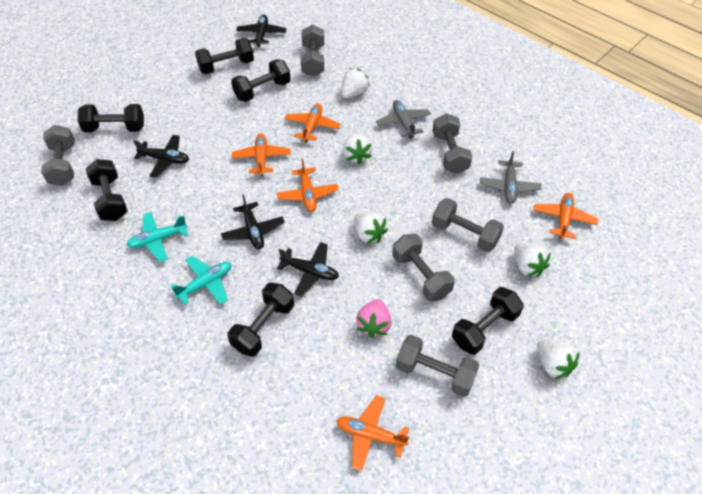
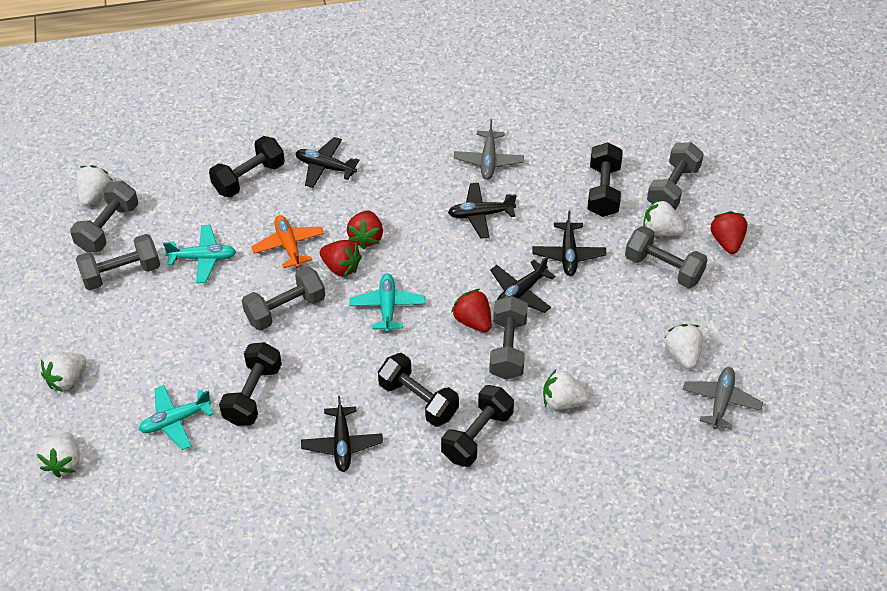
black dumbbell: [78,104,144,132] [86,159,128,221] [195,38,254,74] [228,283,294,357] [231,59,291,102] [452,287,524,355] = 6 -> [209,136,285,198] [219,342,282,426] [378,353,459,427] [441,385,514,467] [588,142,623,217] = 5
black plane: [133,135,189,178] [221,194,285,249] [236,14,286,47] [277,242,339,297] = 4 -> [296,137,359,188] [301,396,383,472] [448,183,517,238] [490,256,555,313] [532,211,607,276] = 5
orange plane: [232,133,291,176] [277,159,339,212] [285,103,341,142] [336,395,410,471] [534,193,598,239] = 5 -> [251,215,324,268] = 1
pink strawberry: [356,299,392,338] = 1 -> none = 0
red strawberry: none = 0 -> [319,240,362,277] [347,210,383,249] [451,289,492,332] [710,211,748,254] = 4
turquoise plane: [127,212,188,262] [171,256,231,305] = 2 -> [139,385,214,450] [163,225,236,283] [350,273,425,333] = 3
white strawberry: [341,68,370,98] [343,134,372,165] [354,212,388,244] [514,244,551,277] [537,340,580,379] = 5 -> [37,432,80,478] [41,352,86,392] [76,165,113,206] [543,369,589,410] [643,199,686,236] [664,324,703,369] = 6

